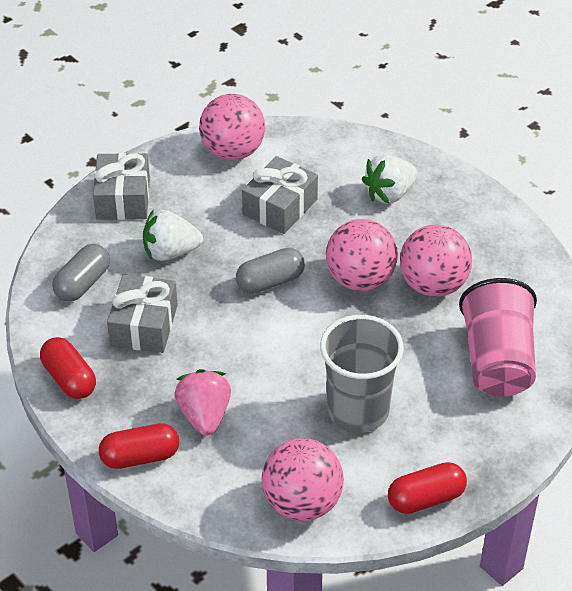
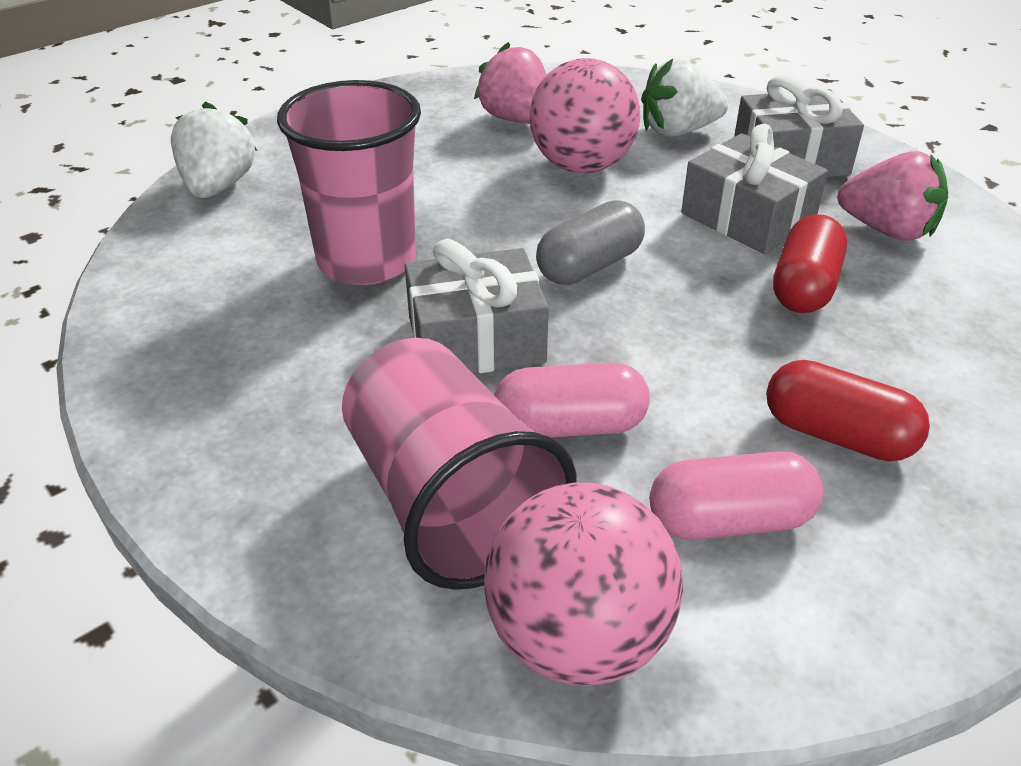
grey capsule: [52,244,110,302] [236,248,305,294] = 2 -> [536,200,645,285] = 1
grey cup: [320,315,404,433] = 1 -> none = 0
pink ball: [199,94,265,160] [262,438,344,521] [326,219,398,291] [400,225,472,297] = 4 -> [484,483,683,686] [529,58,640,173] = 2
pink capsule: none = 0 -> [494,362,650,437] [650,451,823,540] = 2
pink cup: [459,278,537,396] = 1 -> [277,80,421,285] [342,338,576,590] = 2
pink strawberry: [174,369,231,436] = 1 -> [474,42,546,124] [838,151,948,241] = 2
red capsule: [40,337,96,399] [99,423,179,469] [388,462,467,514] = 3 -> [766,360,930,461] [773,214,847,313] = 2

